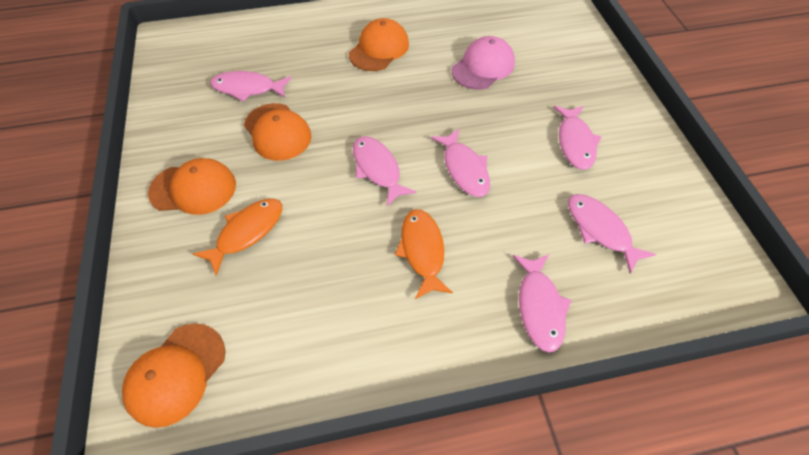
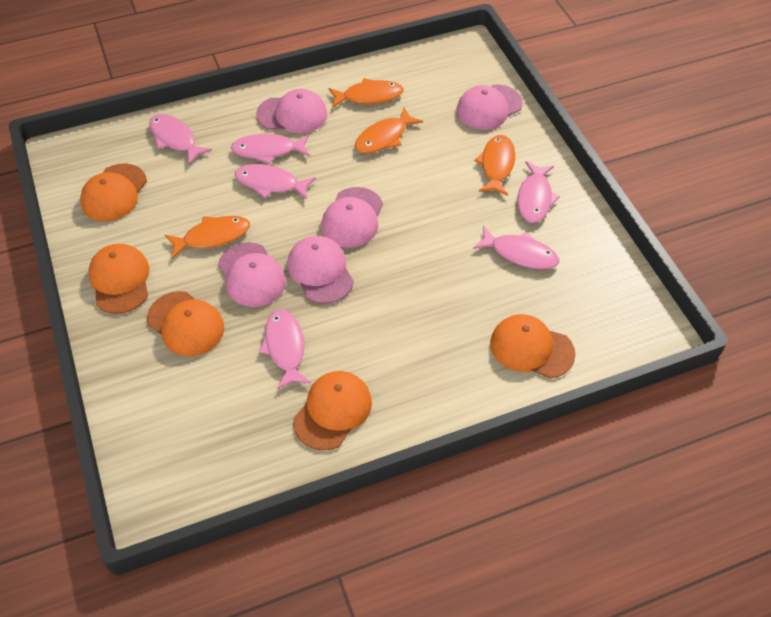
orange cap: [122,323,225,428] [148,158,236,215] [244,103,312,161] [349,18,409,71] = 4 -> [80,164,147,221] [88,244,149,314] [147,291,224,356] [293,371,372,451] [490,314,575,378] = 5
orange fish: [193,199,282,276] [395,209,453,299] = 2 -> [165,216,250,259] [328,78,404,108] [355,108,423,154] [474,135,515,196] = 4
pink cap: [451,36,515,90] = 1 -> [218,242,286,307] [256,89,327,133] [287,236,354,304] [321,187,383,248] [457,85,523,130] = 5

